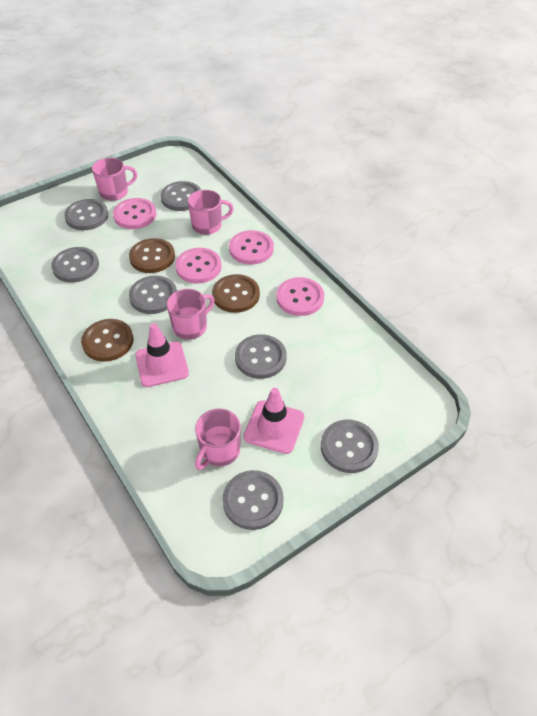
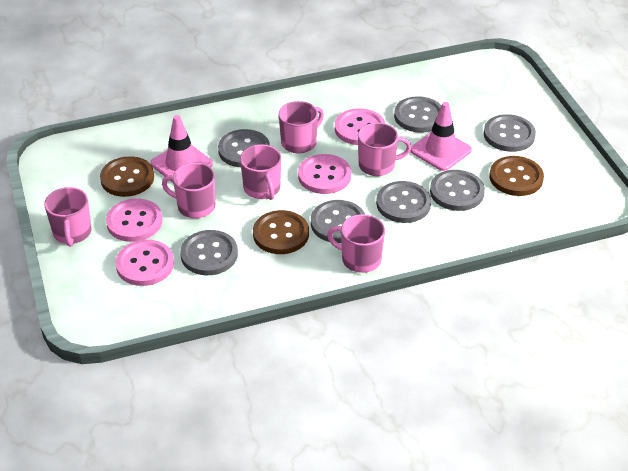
pink mug: [92,158,137,201] [167,289,214,340] [188,190,234,235] [195,409,241,470] = 4 -> [44,187,92,247] [162,163,215,218] [240,144,281,200] [279,101,324,154] [327,214,385,273] [358,123,412,176] = 6

